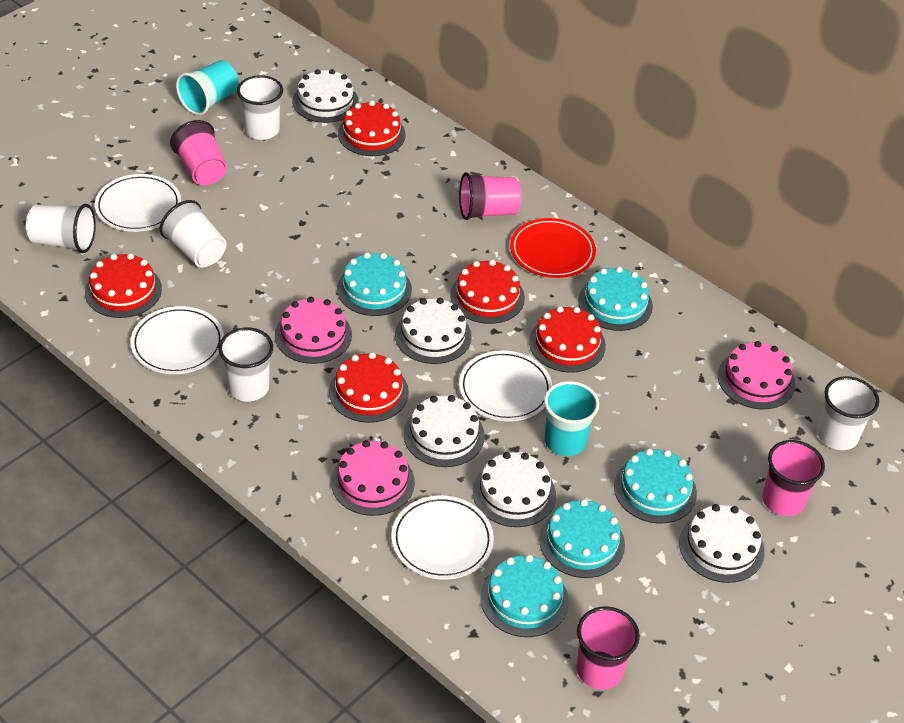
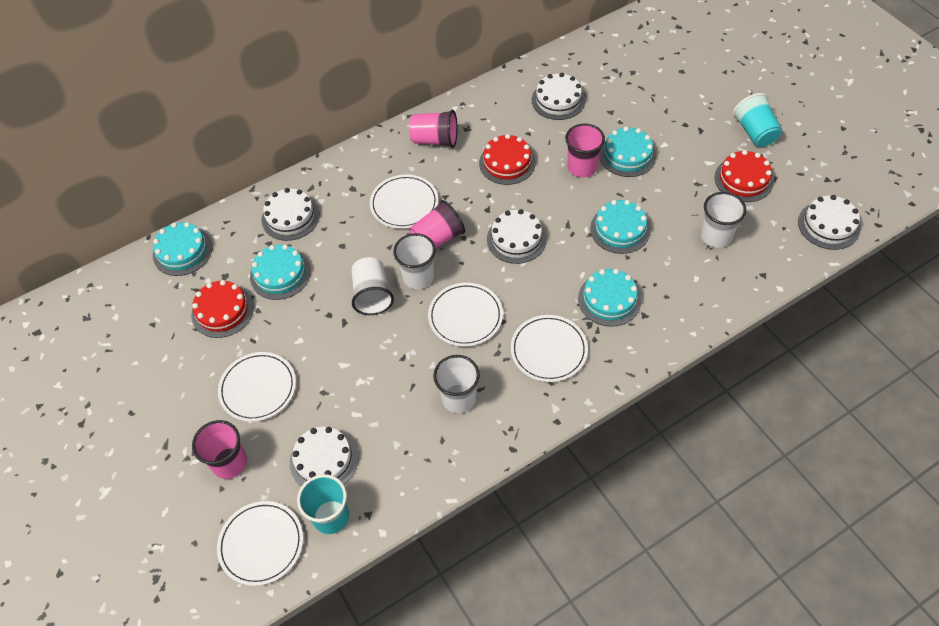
pink cake: [275,297,352,364] [331,440,415,516] [718,341,795,409] = 3 -> none = 0
red cake: [85,253,162,318] [329,352,409,423] [338,101,406,156] [450,260,525,324] [529,306,606,373] = 5 -> [191,280,254,338] [479,134,536,185] [714,150,774,202] = 3
red plate: [510,218,596,278] = 1 -> none = 0
white cup: [26,204,96,253] [160,200,227,267] [218,328,273,402] [237,75,283,140] [818,376,879,450] = 5 -> [352,257,394,315] [393,233,436,289] [433,355,480,413] [701,192,746,248] = 4
white plate: [95,174,181,232] [130,306,224,374] [391,496,494,580] [459,350,553,421] = 4 -> [217,501,303,586] [218,352,296,422] [370,175,438,229] [428,283,503,347] [511,315,588,382] = 5

